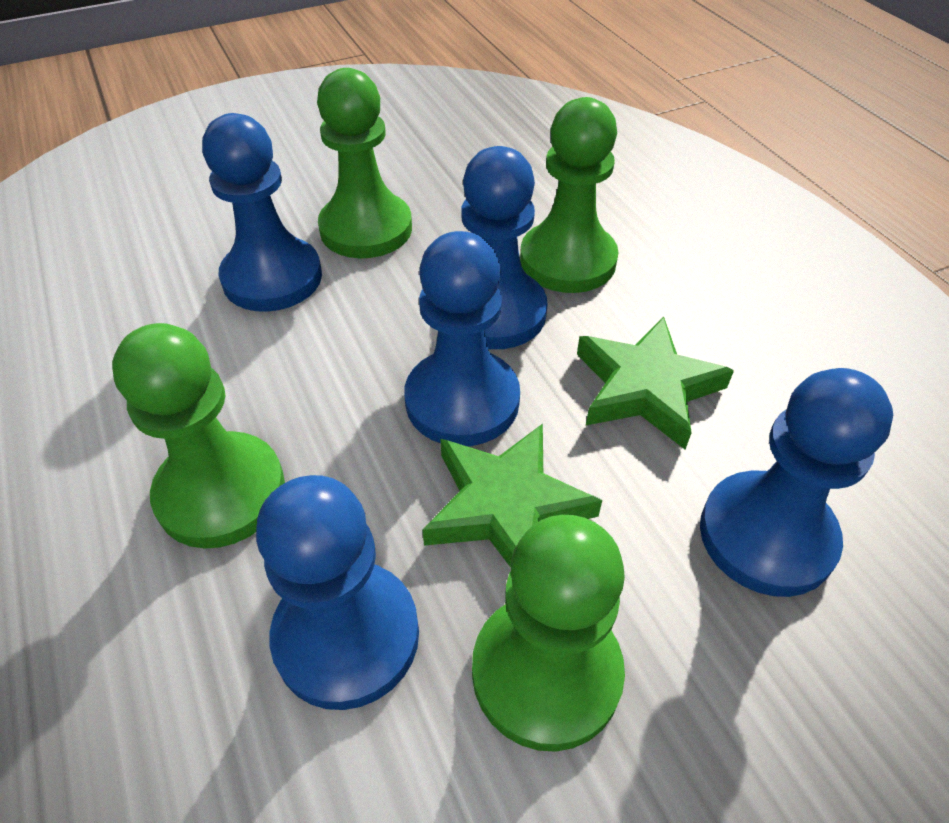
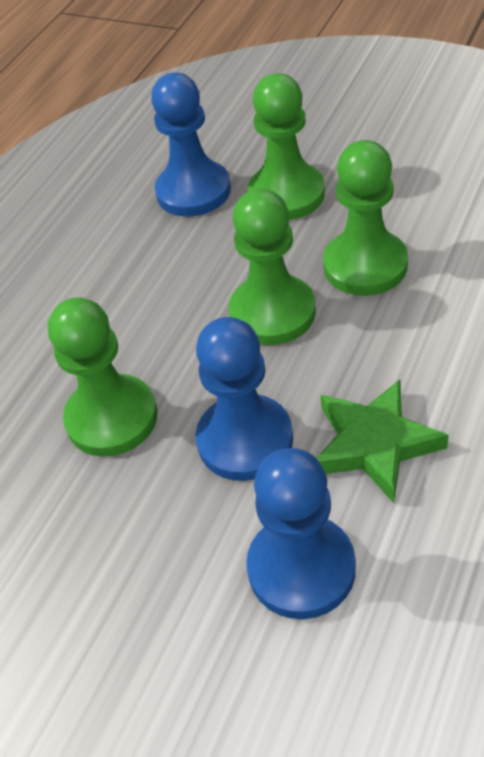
blue pawn: [202,113,322,312] [256,475,419,710] [404,231,520,446] [461,146,548,349] [700,368,893,597] = 5 -> [151,73,231,217] [195,317,293,481] [246,448,356,619] = 3
green star: [422,424,602,567] [577,317,734,449] = 2 -> [317,379,449,503] = 1

